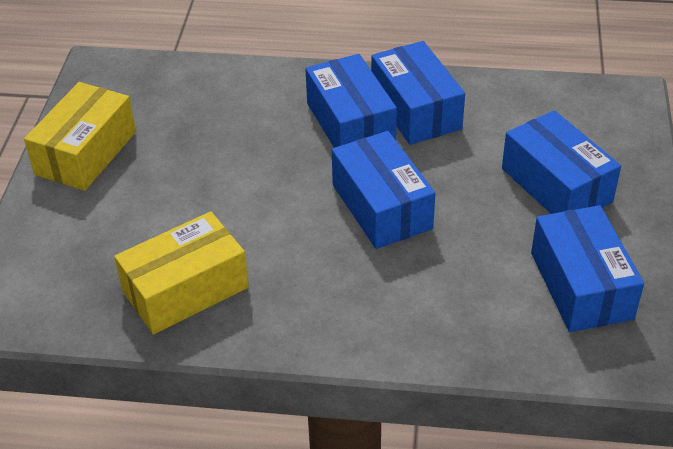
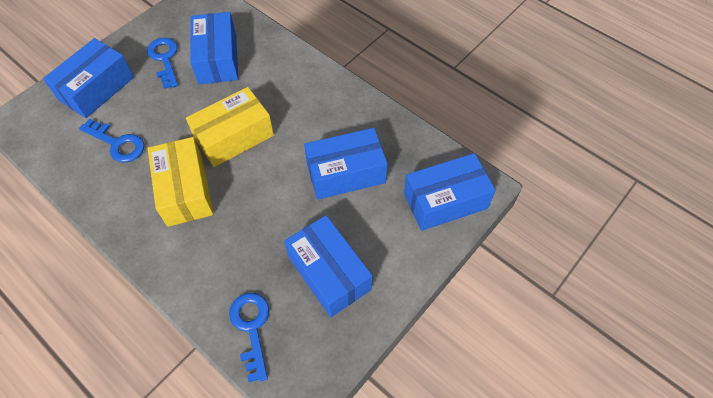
blue key: none = 0 -> [79,119,144,163] [147,38,178,89] [229,293,269,382] = 3

